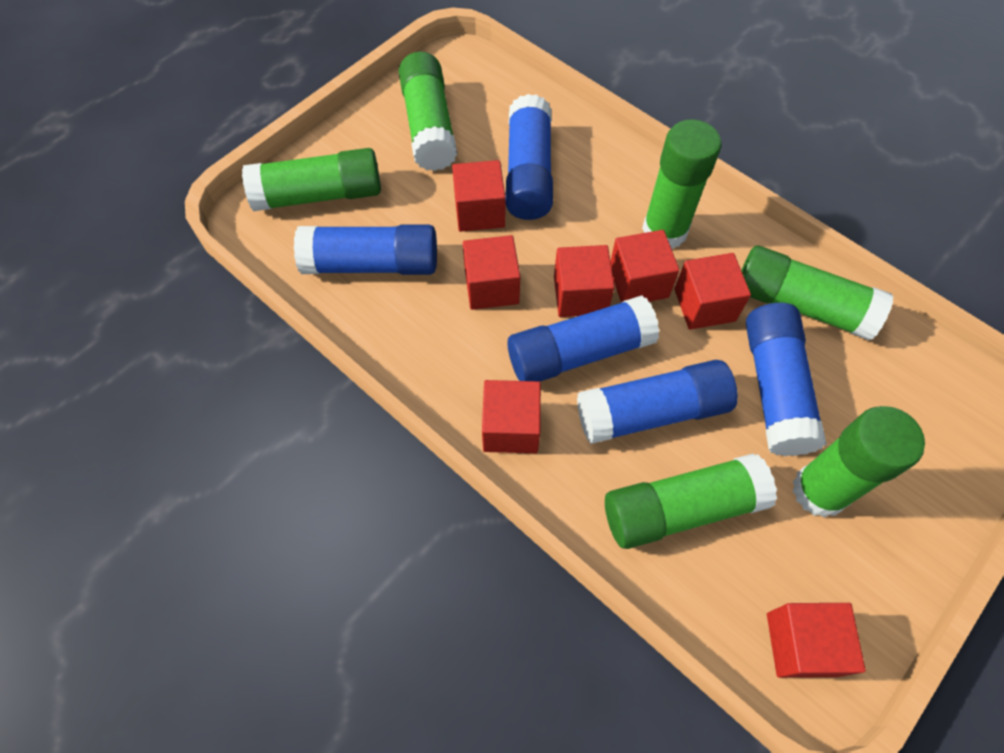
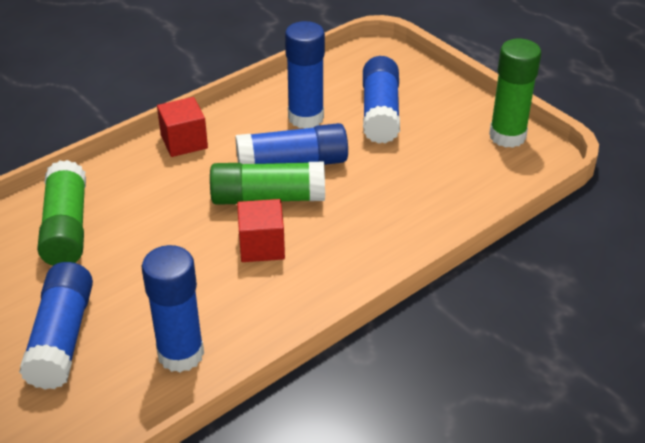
green glue stick: [242,148,381,211] [399,52,458,171] [605,453,777,549] [642,119,721,249] [741,246,894,341] [793,406,925,518] = 6 -> [37,160,86,266] [210,162,325,205] [489,39,541,148] = 3
red cube: [452,160,505,232] [463,235,520,310] [482,380,541,453] [554,245,615,317] [611,230,679,302] [674,253,751,330] [767,603,866,678] = 7 -> [157,97,208,157] [237,199,285,262] = 2

